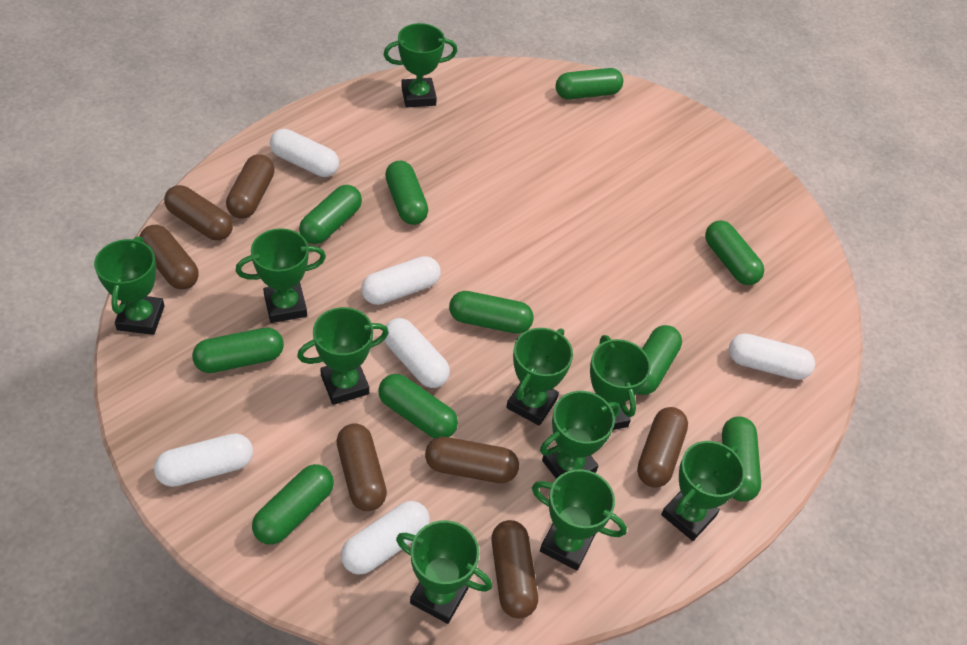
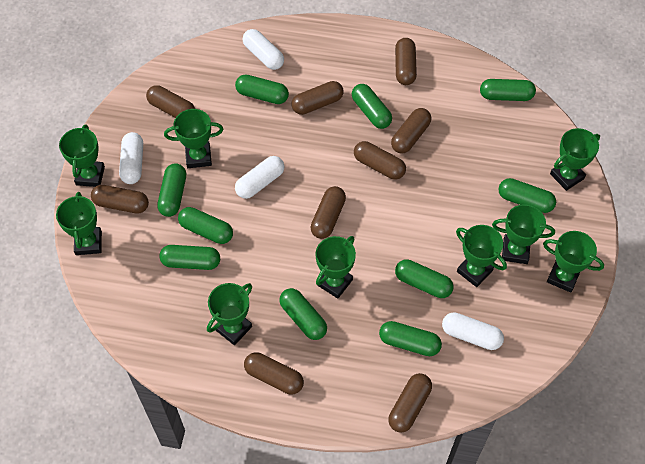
brown capsule: [139,225,199,290] [164,185,233,241] [226,154,275,219] [337,423,387,511] [425,437,519,483] [491,520,538,619] [637,407,688,488] = 7 -> [91,185,149,214] [146,85,195,118] [244,352,304,395] [292,81,344,115] [311,186,346,239] [354,141,406,180] [388,373,432,433] [391,108,431,153] [395,38,417,85] = 9
green trophy: [94,237,164,335] [236,228,326,323] [297,307,389,405] [384,23,457,107] [396,520,492,624] [506,328,573,426] [532,469,627,570] [540,391,620,479] [590,335,651,430] [661,441,745,541] = 10 -> [56,192,102,255] [59,124,105,187] [164,109,224,168] [207,283,252,345] [315,236,356,299] [456,225,507,287] [492,204,555,264] [543,231,604,292] [550,128,600,191] = 9
white capsule: [154,434,253,487] [270,129,339,177] [341,501,430,575] [361,256,441,305] [384,318,450,388] [729,333,815,380] = 6 -> [119,132,143,184] [235,156,284,199] [243,29,284,70] [442,312,504,350] = 4

